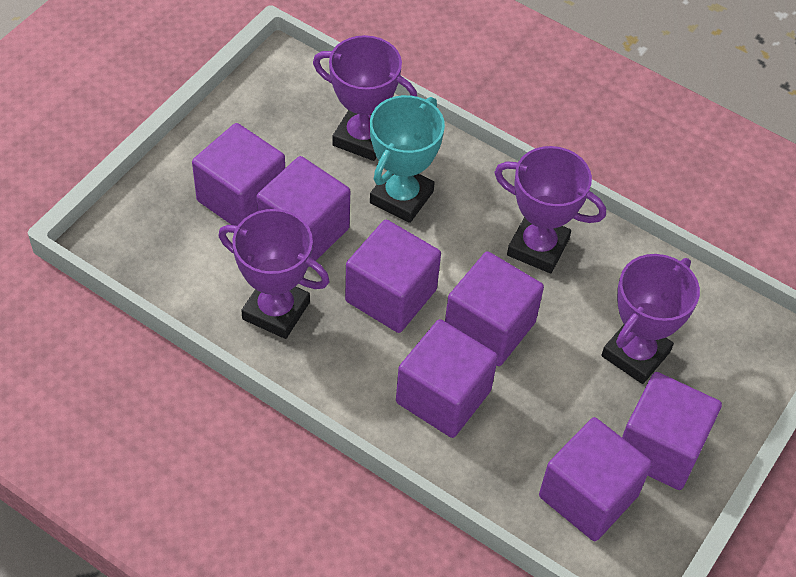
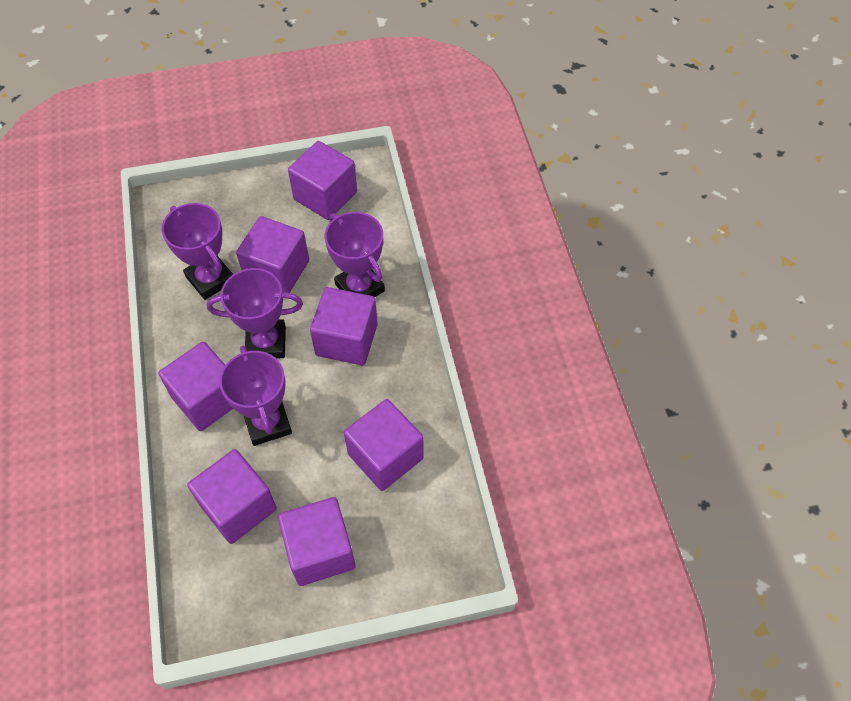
turquoise trophy: [370,95,445,223] = 1 -> none = 0

